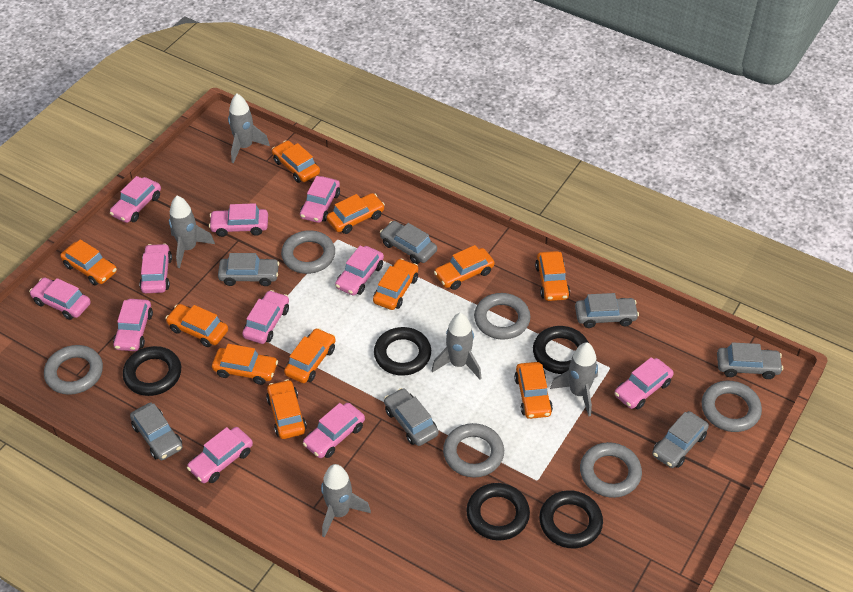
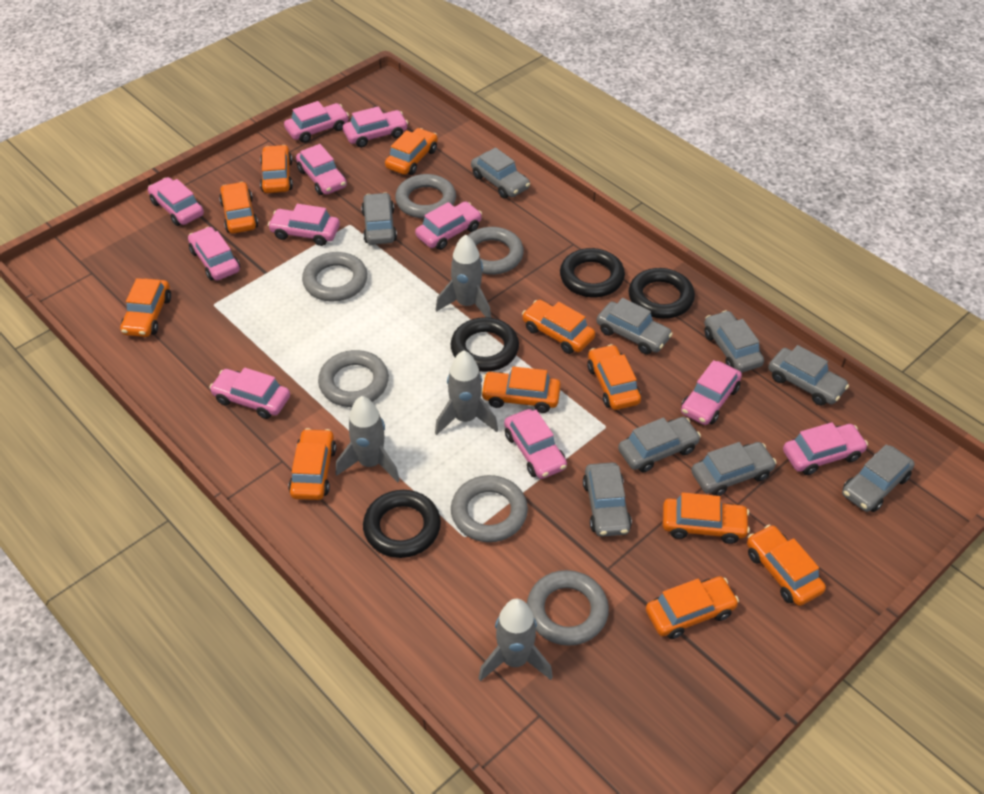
black ring: [123,346,181,396] [374,327,431,376] [466,483,530,541] [533,326,589,374] [539,490,603,548] = 5 -> [363,490,441,558] [451,317,519,372] [560,248,625,297] [629,268,695,319] = 4
grey car: [130,403,183,460] [218,253,279,286] [380,221,437,264] [384,388,439,446] [575,293,639,328] [652,411,709,468] [717,342,783,379] = 7 -> [361,192,397,245] [471,147,530,198] [583,462,632,537] [597,298,673,354] [618,417,701,472] [691,442,777,496] [704,310,764,373] [768,345,849,406] [842,444,915,512] = 9
grey rocket: [169,196,215,268] [228,94,270,163] [321,464,371,538] [432,313,481,379] [550,342,598,417] = 5 -> [336,396,400,482] [435,234,491,318] [435,350,498,435] [478,599,553,681] = 4

